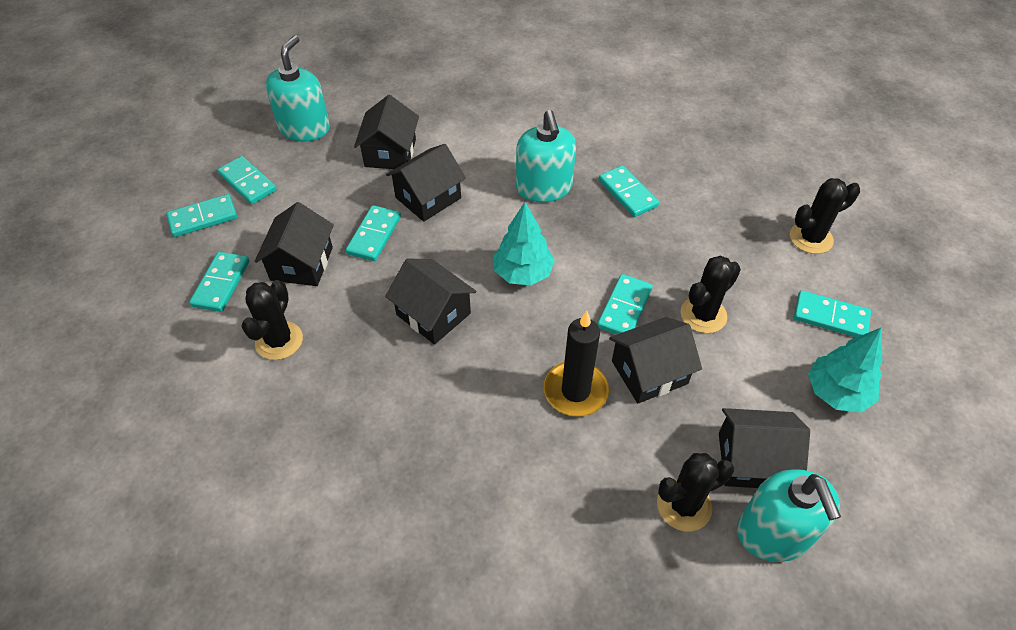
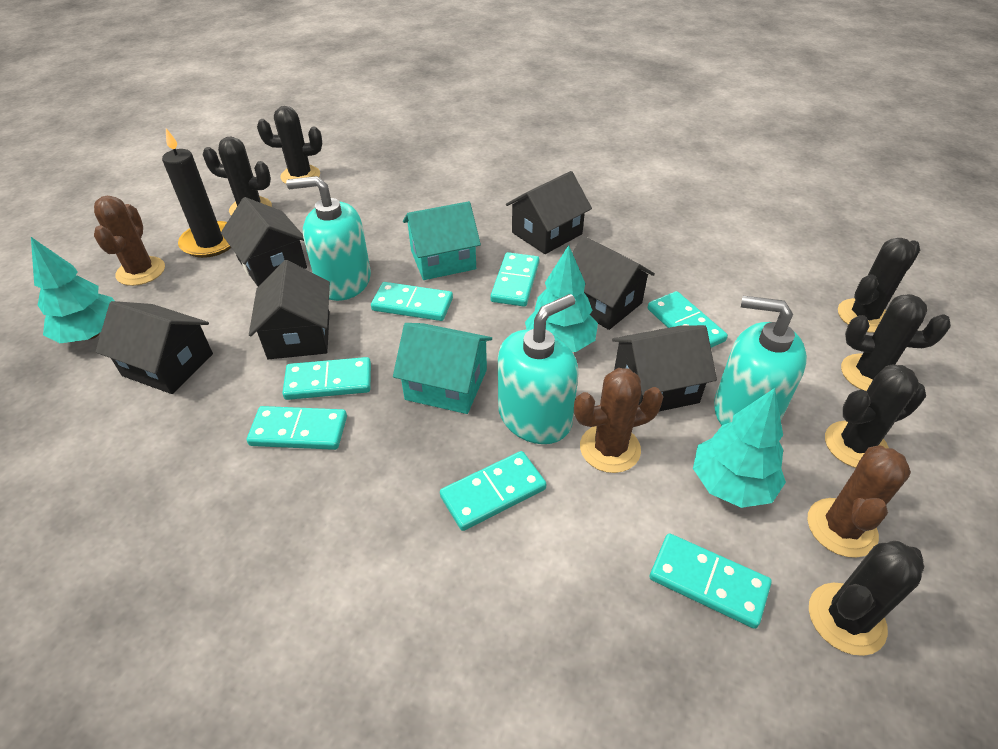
black cactus: [242,280,303,360] [657,453,734,531] [681,256,741,333] [790,178,860,254] = 4 -> [203,136,272,216] [257,106,322,184] [809,541,924,656] [825,365,926,468] [838,238,920,333] [841,294,951,391] = 6
brown cactus: none = 0 -> [94,196,165,286] [574,368,663,473] [808,445,911,558] = 3
turquoise house: none = 0 -> [393,323,492,414] [403,201,481,280] = 2
turquoise tree: [493,202,555,285] [808,328,882,413] = 2 -> [31,237,115,343] [525,245,598,352] [693,388,786,508] = 3

